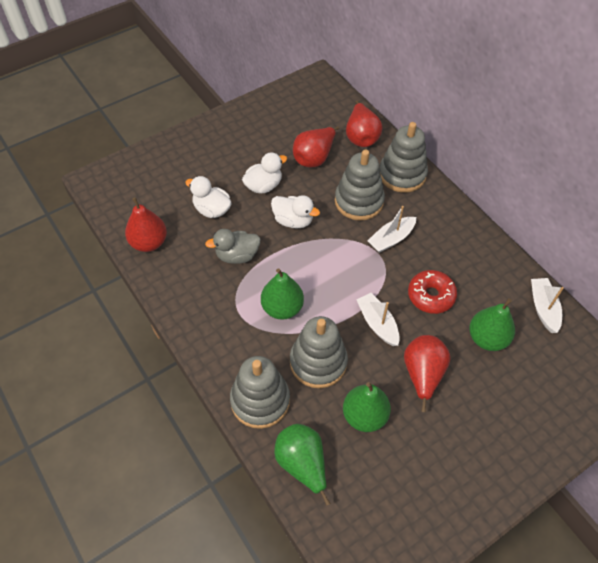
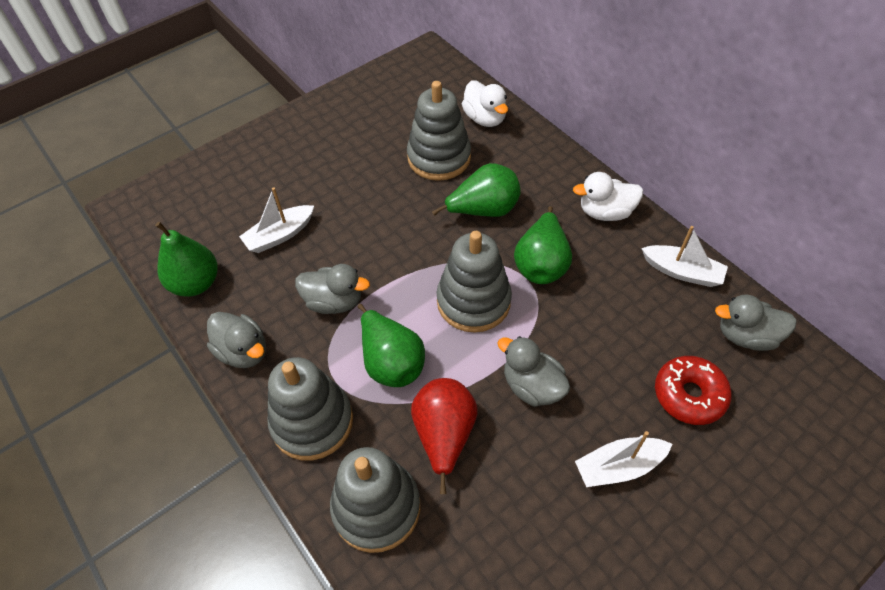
grey duck: [205,229,260,264] = 1 -> [207,312,266,368] [295,264,370,314] [497,336,570,407] [715,295,797,351] = 4
red pear: [125,197,167,252] [293,126,339,167] [346,100,383,147] [404,335,451,412] = 4 -> [411,378,478,494] = 1
white duck: [185,176,232,218] [242,152,287,194] [271,195,320,229] = 3 -> [462,81,508,127] [573,172,643,221] = 2

